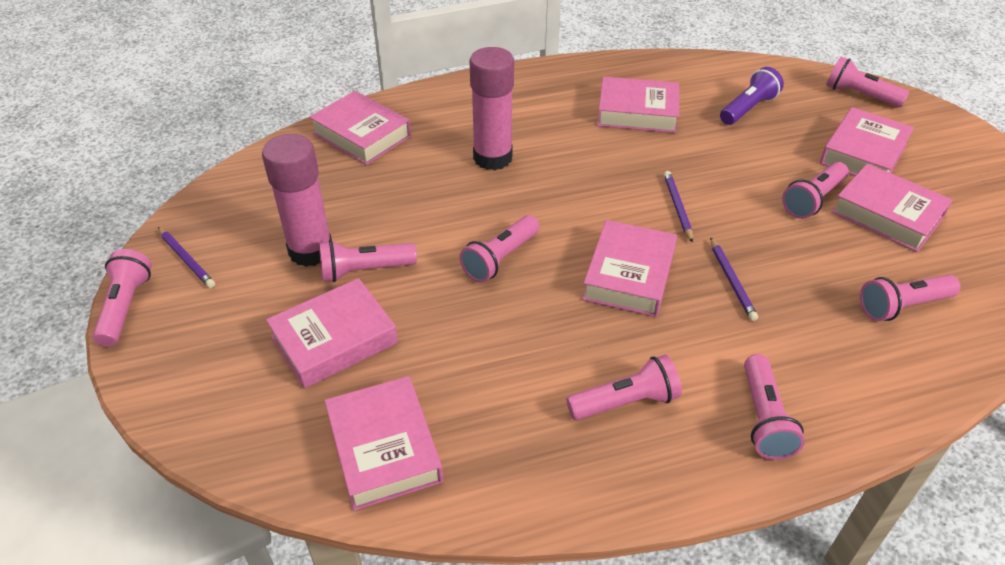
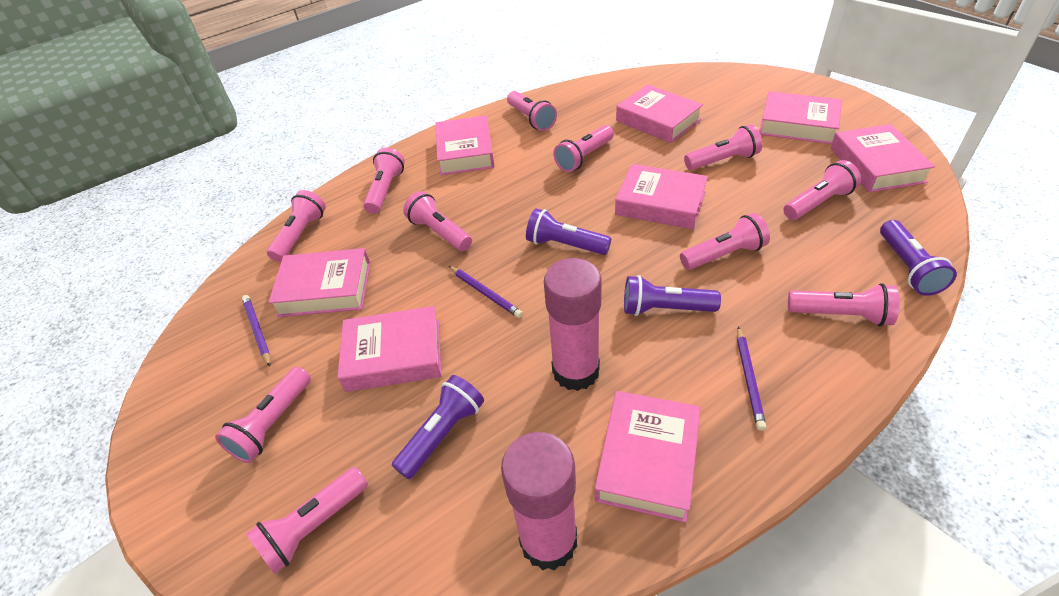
pink book: [266,278,398,389] [309,91,411,165] [325,376,443,511] [582,220,677,317] [597,76,679,133] [820,107,914,176] [832,163,953,252] = 7 -> [268,248,370,317] [337,306,441,392] [436,115,494,175] [595,391,701,523] [615,164,708,229] [616,84,703,143] [759,91,842,144] [831,124,935,192] = 8
pink flashlight: [93,249,152,346] [319,240,417,282] [459,215,540,283] [566,355,682,420] [744,354,805,460] [782,162,849,219] [826,57,909,107] [860,275,961,321] = 8 -> [215,367,311,463] [246,467,368,574] [267,190,326,262] [363,147,405,214] [403,191,472,251] [507,91,557,131] [553,125,614,172] [680,213,770,270] [684,125,762,170] [783,160,861,220] [788,283,899,326] = 11
purple flashlight: [720,67,784,125] = 1 -> [392,375,484,479] [526,208,611,255] [624,275,721,316] [880,220,957,296] = 4

